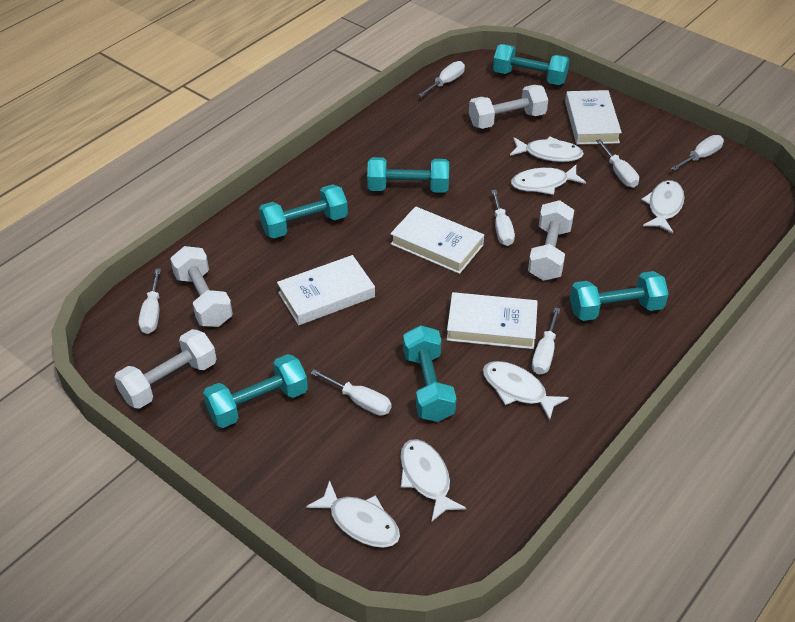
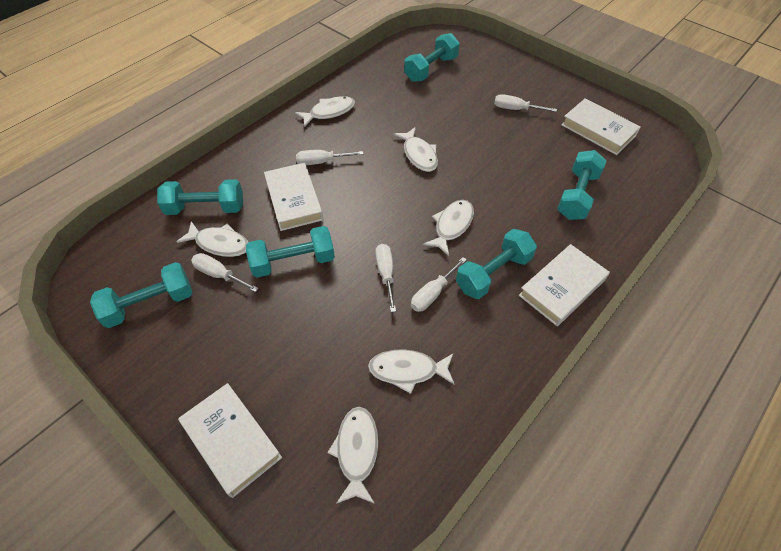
white dumbbell: [114,329,216,409] [170,246,233,327] [469,85,548,129] [528,200,574,281] = 4 -> none = 0
white screwdriver: [139,269,161,334] [311,369,392,416] [419,61,465,97] [491,190,515,246] [532,307,560,375] [596,139,639,188] [671,135,724,171] = 7 -> [191,253,259,292] [296,150,363,165] [375,244,396,312] [411,257,467,312] [494,94,557,112] = 5

